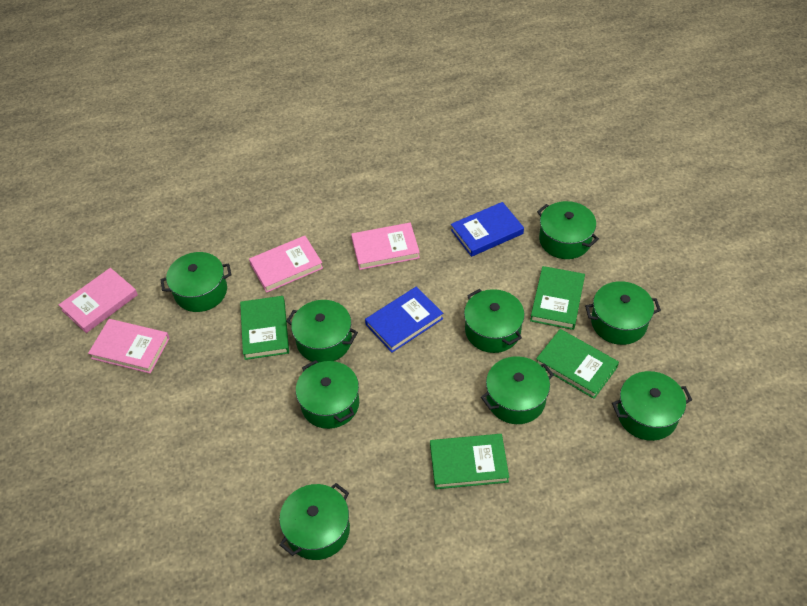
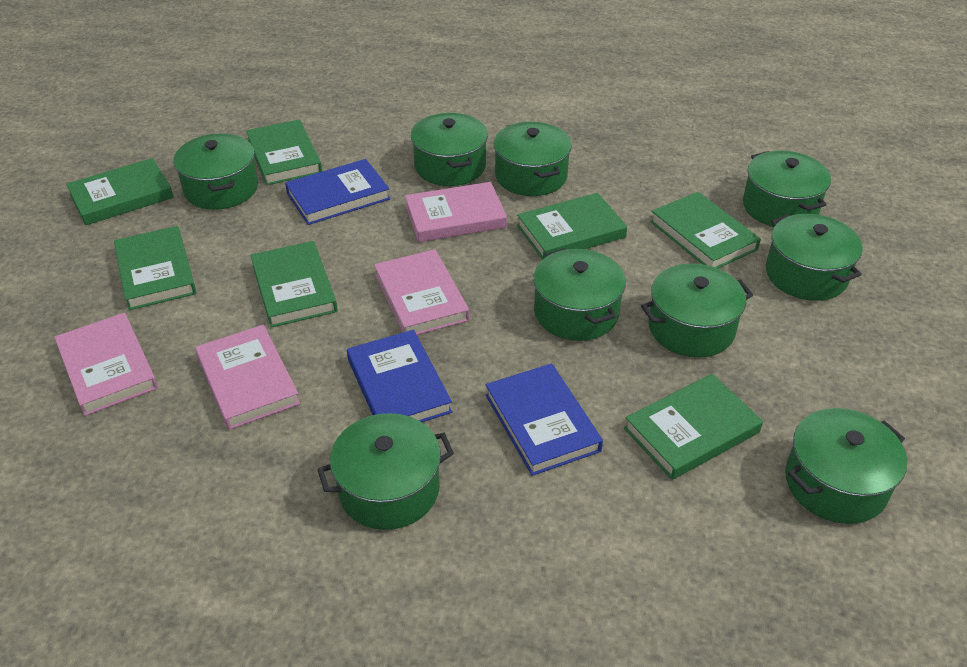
blue book: [365,287,443,353] [451,202,524,257] = 2 -> [285,159,390,225] [347,330,452,422] [486,363,603,476] = 3
green book: [240,296,289,360] [430,434,509,489] [530,266,585,330] [536,329,619,399] = 4 -> [66,158,174,225] [114,226,197,310] [246,119,322,185] [250,241,338,328] [517,193,627,260] [624,374,763,480] [650,192,761,268] = 7

